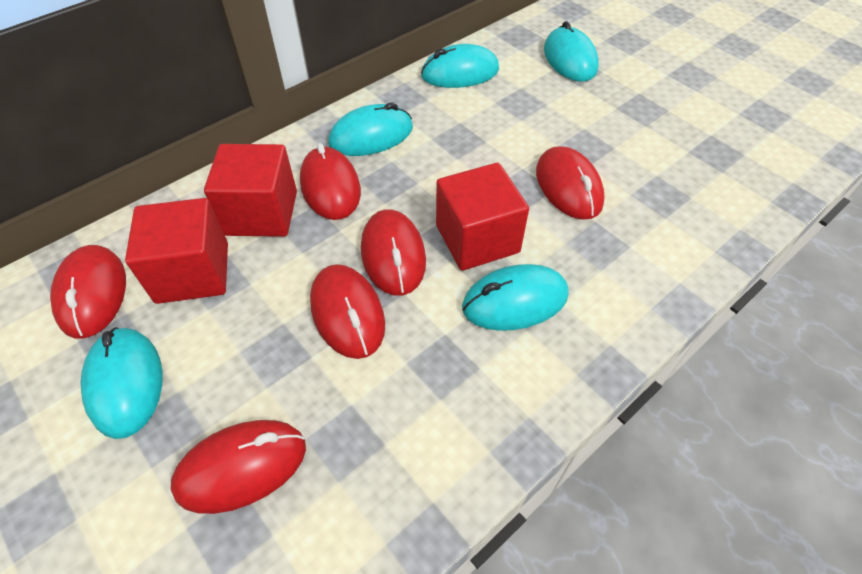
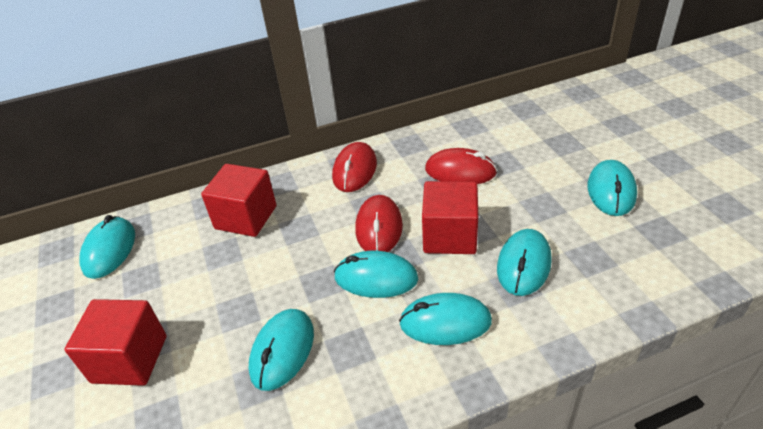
red mouse: [50,245,126,338] [171,420,306,514] [300,143,361,220] [310,264,385,359] [361,209,426,296] [536,146,605,220] = 6 -> [332,142,377,192] [355,195,403,252] [425,148,497,184] = 3
turquoise mouse: [80,327,162,439] [328,102,413,156] [421,44,499,88] [462,264,569,331] [544,21,599,82] = 5 -> [79,215,135,279] [249,309,314,391] [334,251,418,298] [399,293,492,345] [497,229,552,296] [588,160,637,216] = 6

